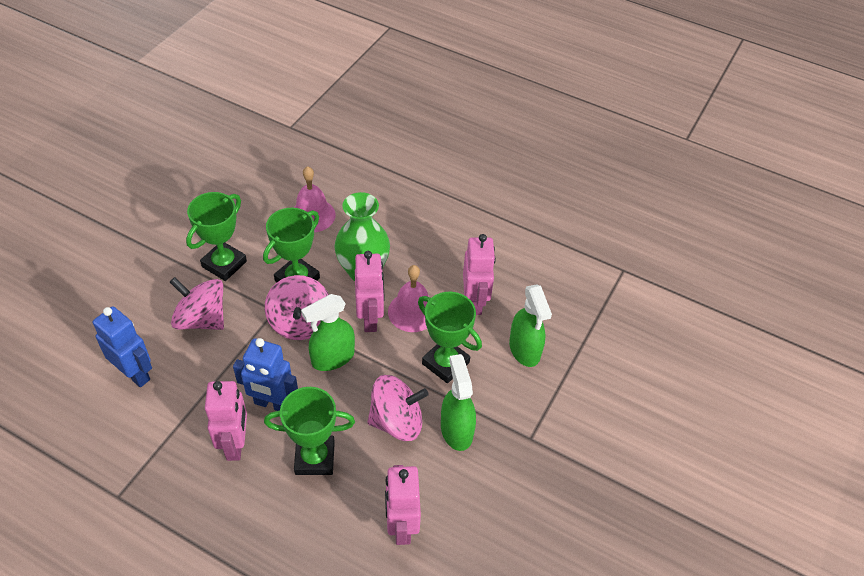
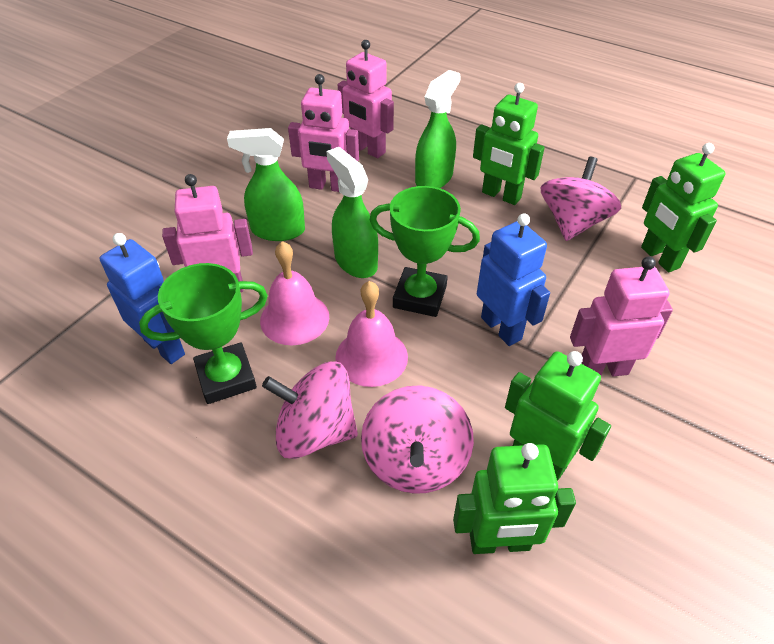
green robot: none = 0 -> [453,443,576,554] [473,83,545,205] [505,351,611,481] [641,143,726,272] = 4
green trophy: [186,192,247,281] [263,208,320,282] [264,387,355,475] [418,292,482,383] = 4 -> [139,263,268,404] [370,186,480,317] = 2
green vase: [334,192,390,281] = 1 -> none = 0

